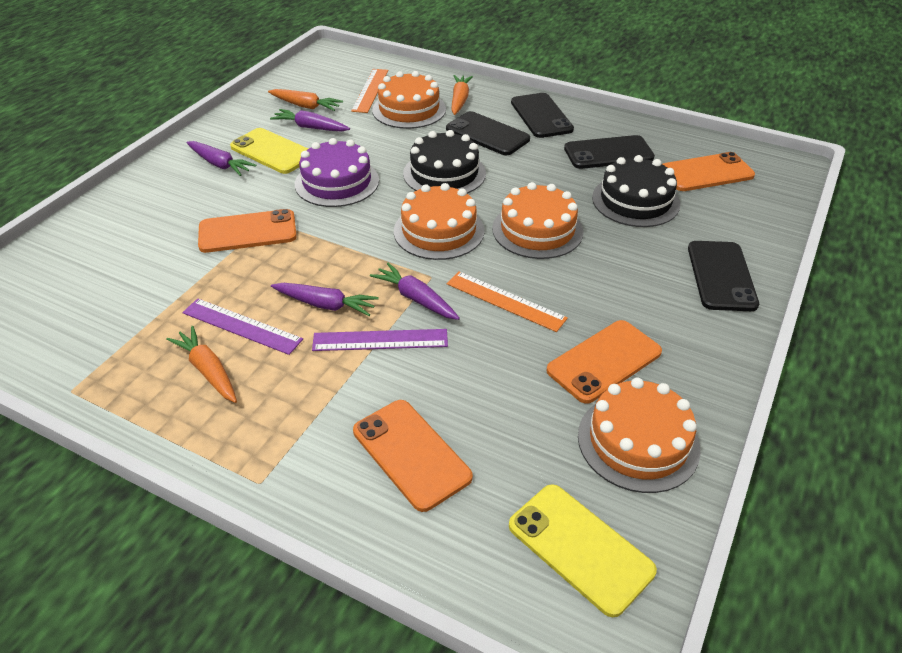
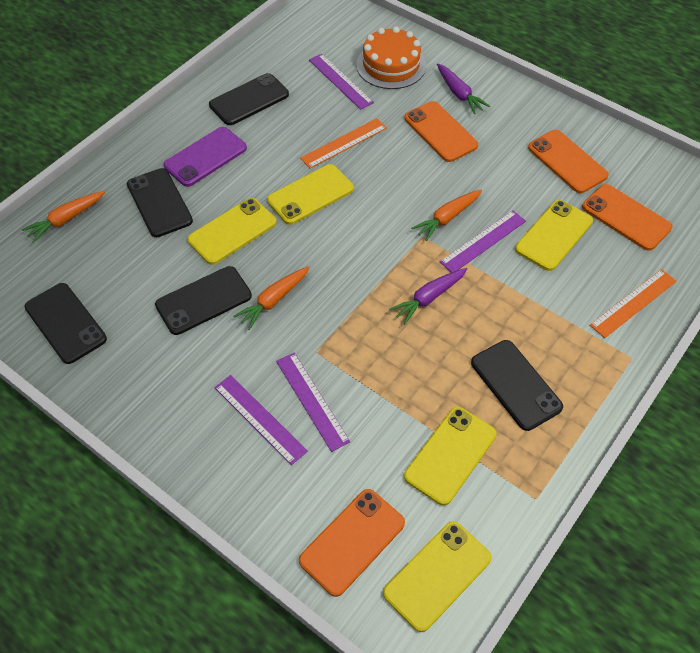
black cake: [403,130,486,194] [592,155,680,227] = 2 -> none = 0
black phone: [446,111,530,155] [511,93,574,138] [564,135,655,169] [688,241,759,311] = 4 -> [25,283,107,364] [127,168,193,237] [155,266,252,335] [209,73,289,125] [471,340,563,431] = 5
orange cake: [372,71,446,129] [394,183,484,260] [492,182,584,259] [578,378,701,493] = 4 -> [356,26,426,89] = 1
purple cake: [295,138,379,207] = 1 -> none = 0
purple carrot: [187,141,256,176] [270,109,350,132] [271,283,379,316] [370,263,460,320] = 4 -> [389,268,467,324] [437,64,490,114] = 2
purple phone: none = 0 -> [163,127,247,187] = 1
purple ruler: [182,299,303,355] [312,329,448,351] = 2 -> [214,375,308,465] [276,352,350,452] [309,54,374,110] [440,210,526,272] = 4
yellow phone: [230,128,308,174] [509,484,657,617] = 2 -> [187,198,277,265] [267,164,354,225] [383,521,492,632] [404,407,496,506] [515,200,593,271] = 5

